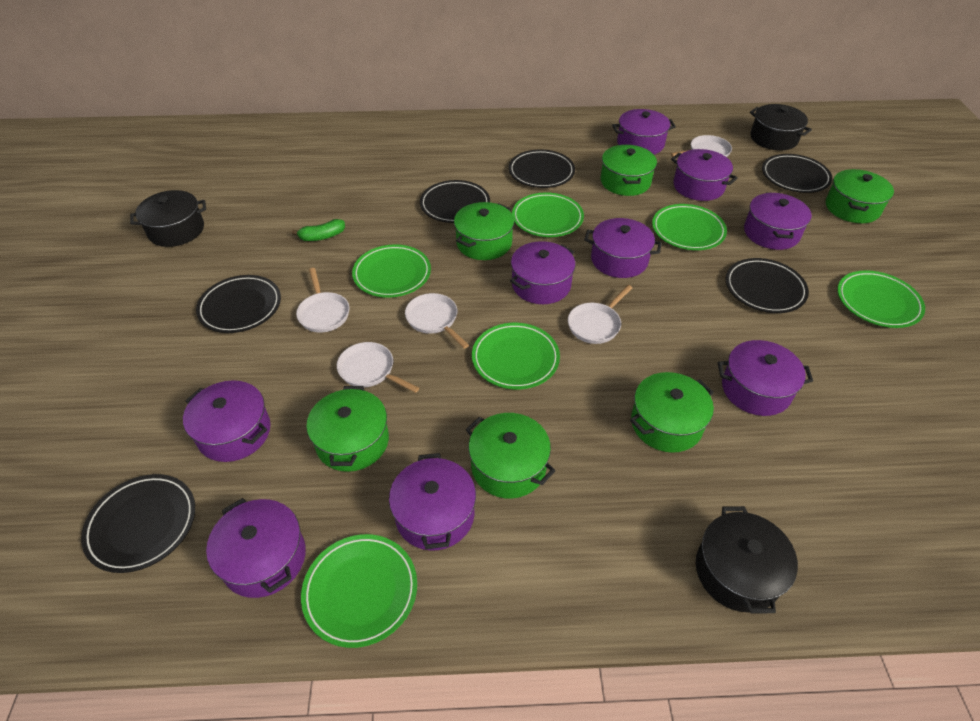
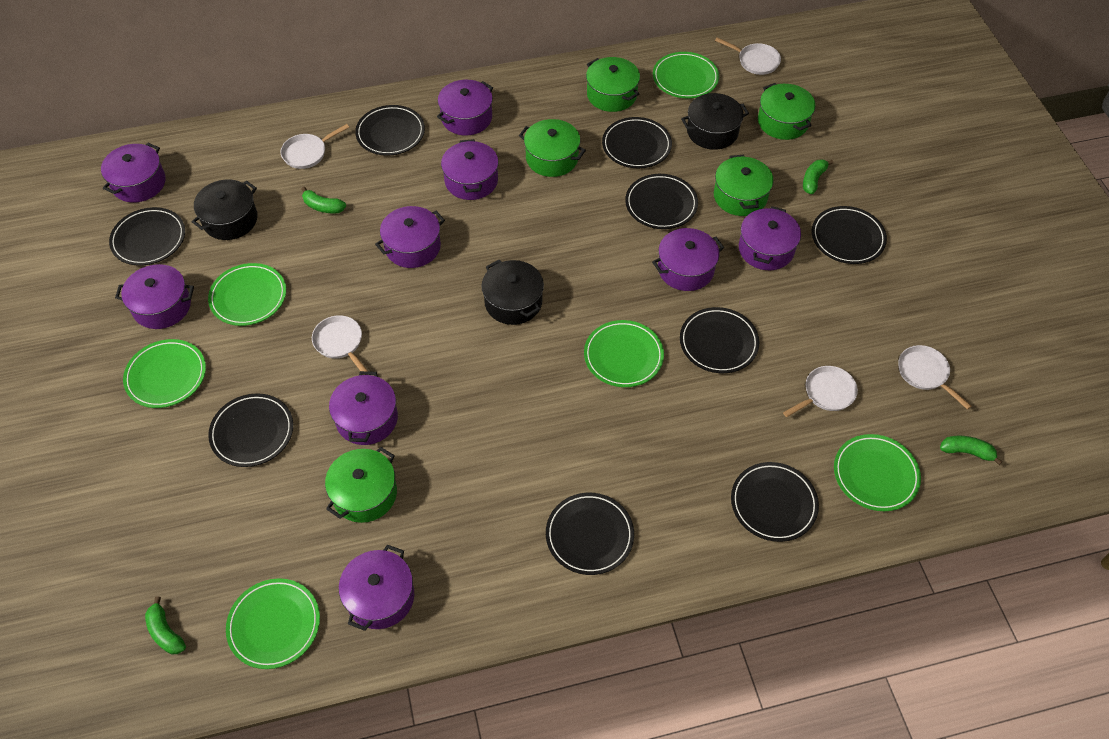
black plate: [81,474,195,573] [196,275,281,333] [420,180,490,223] [509,149,575,188] [725,258,809,313] [762,154,832,193] = 6 -> [109,207,185,266] [208,393,293,467] [355,105,425,156] [546,493,634,575] [602,117,672,168] [625,174,698,229] [680,307,759,373] [731,462,819,542] [812,206,887,264] = 9
green banana: [292,219,345,241] = 1 -> [145,596,186,654] [301,187,346,213] [803,160,833,194] [940,436,1003,465] = 4
green pot: [306,386,389,472] [454,202,514,260] [466,413,556,499] [601,145,657,196] [630,372,714,453] [826,169,894,223] = 6 -> [325,447,397,523] [519,119,586,177] [586,57,640,112] [714,155,774,216] [758,83,815,140] = 5

